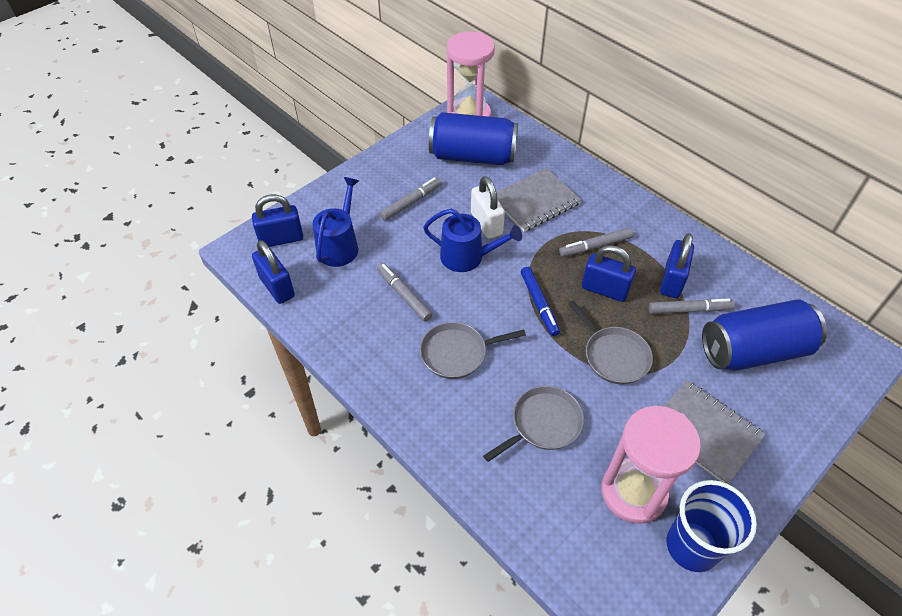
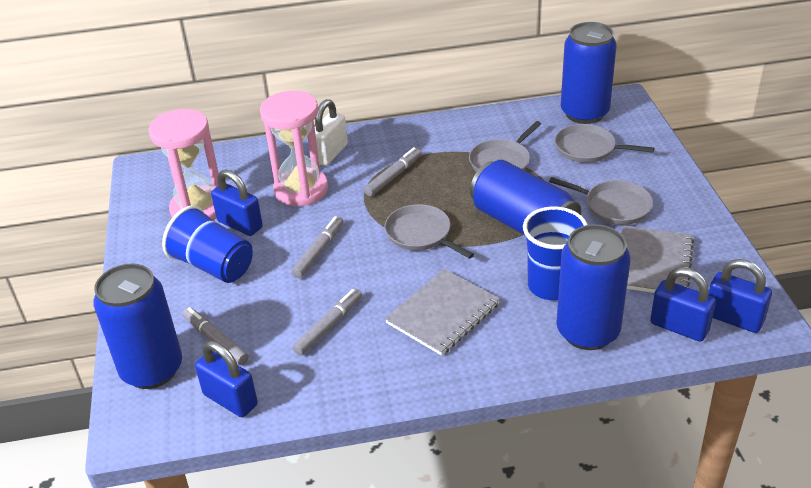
blue can: [429,112,518,165] [702,300,827,371] = 2 -> [93,263,182,389] [470,160,581,235] [556,224,630,350] [561,22,617,124] = 4
blue cup: [666,480,757,572] = 1 -> [162,205,253,283] [523,207,588,300] = 2
blue marker: [521,267,560,336] = 1 -> none = 0
blue watering can: [313,177,359,267] [423,209,522,272] = 2 -> none = 0
grey pan: [420,322,526,379] [483,386,584,462] [568,301,653,384] = 3 -> [384,204,474,259] [469,121,541,172] [549,177,653,225] [555,124,654,163] = 4

